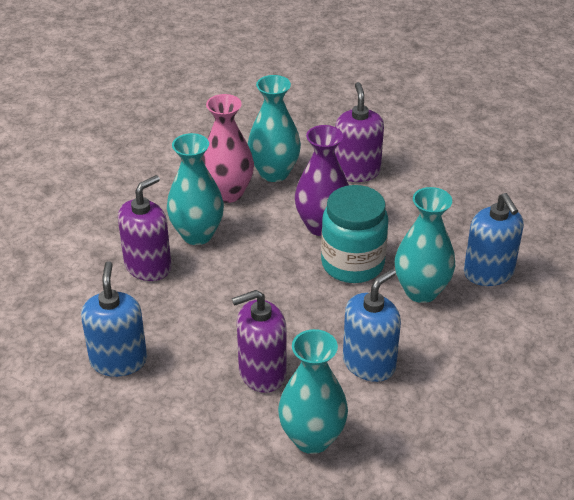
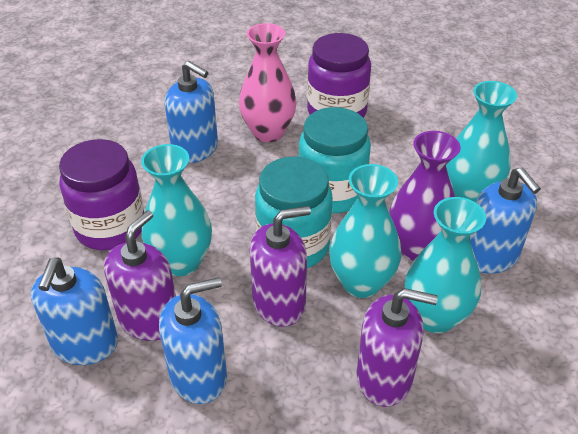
blue soap dispenser: [81,261,147,377] [343,269,401,382] [464,193,524,286] = 3 -> [31,258,118,365] [159,277,227,404] [165,61,218,163] [469,167,541,274] = 4
purple jar: none = 0 -> [59,139,144,250] [307,33,371,118] = 2
turquoise jar: [321,185,388,283] = 1 -> [255,157,333,268] [298,107,371,213] = 2

